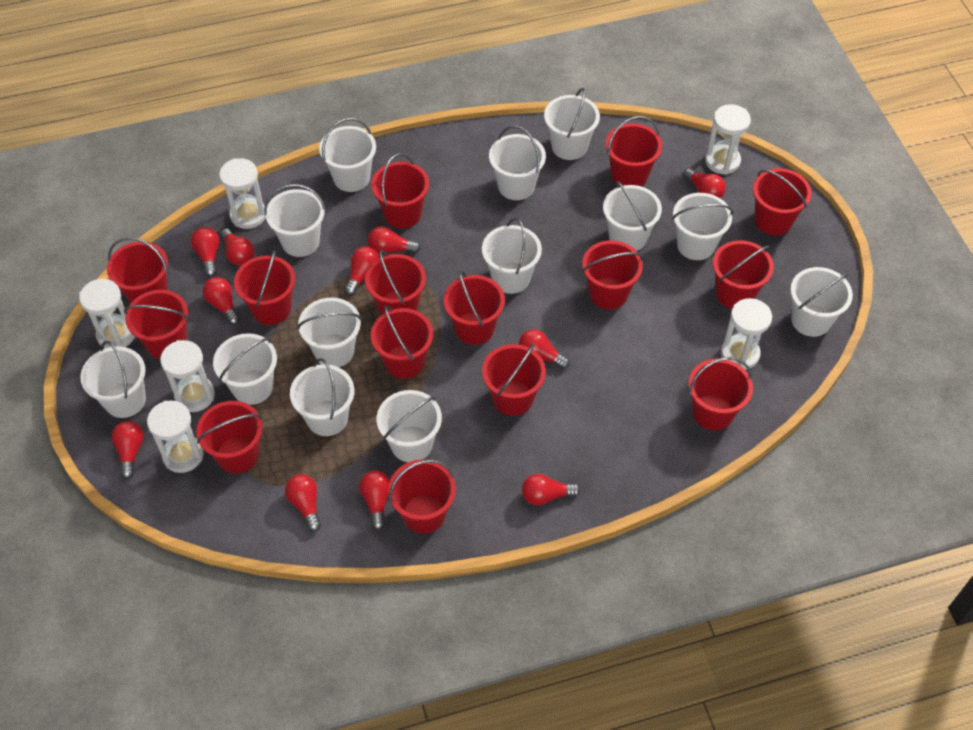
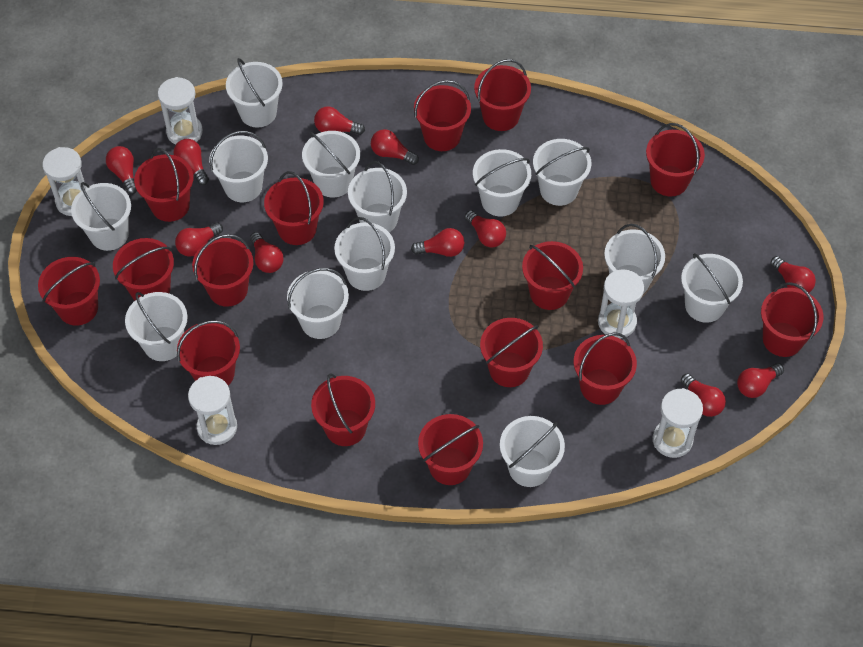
white hourglass: [79,279,135,348] [147,401,204,473] [160,340,215,412] [219,158,266,229] [705,104,751,175] [721,298,772,370] = 6 -> [42,147,86,216] [158,77,203,145] [188,376,237,445] [598,269,644,339] [653,388,703,458] = 5

